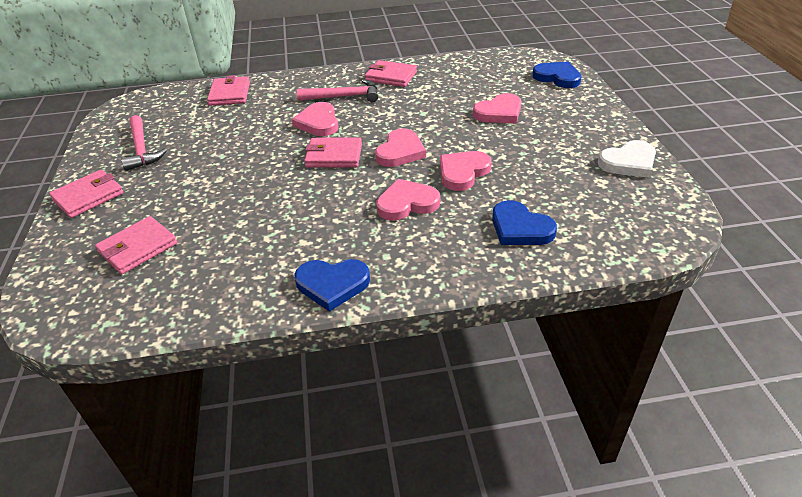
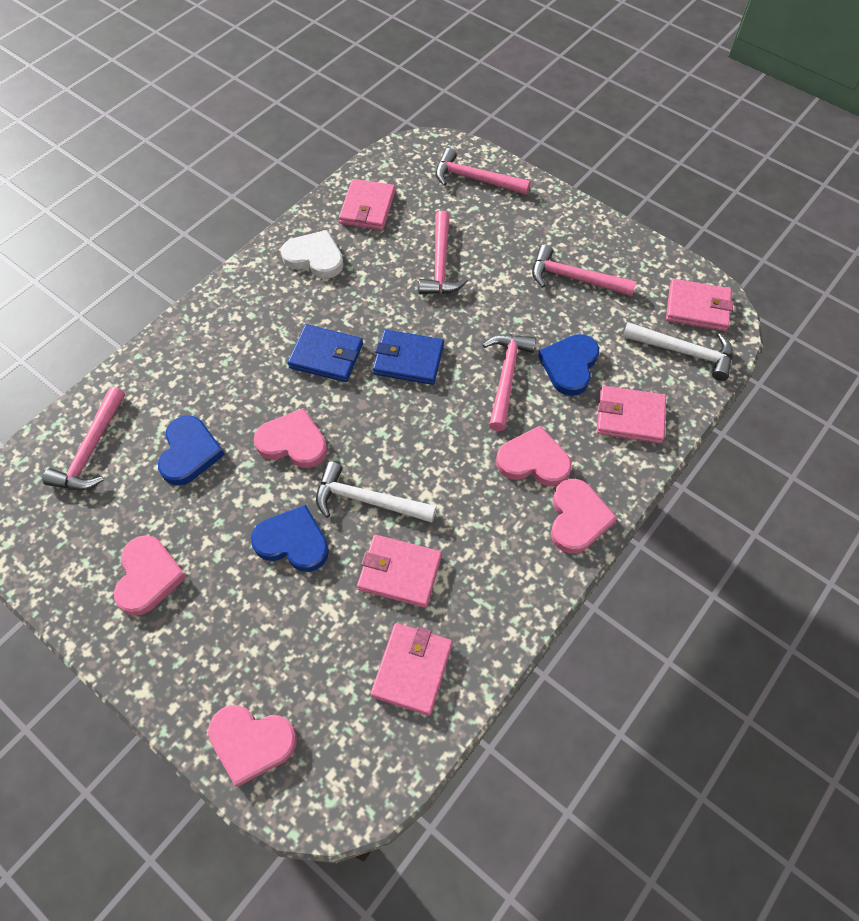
blue wallet: none = 0 -> [288,324,363,382] [373,330,444,385] = 2
pink hammer: [121,115,167,171] [297,79,378,102] = 2 -> [42,387,125,490] [419,211,468,294] [436,148,531,195] [483,334,536,431] [532,244,637,296] = 5
white hammer: none = 0 -> [316,461,437,523] [622,322,733,381] = 2

